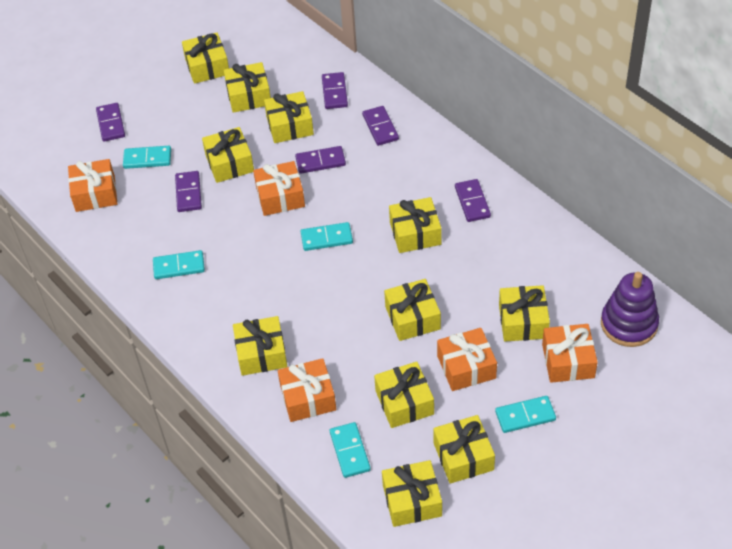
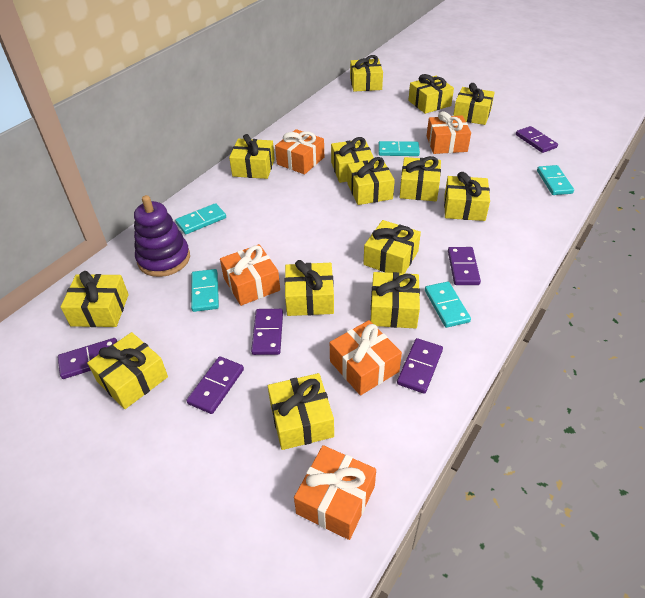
yellow gift: [182,33,229,84] [202,127,254,183] [224,62,271,113] [233,316,287,376] [264,91,314,143] [374,362,434,428] [382,460,442,527] [384,279,441,341] [389,197,441,253] [433,415,495,484] [499,285,550,342] = 11 -> [61,271,129,327] [87,332,168,409] [229,134,275,179] [268,373,334,450] [285,260,334,316] [331,137,374,183] [347,157,395,205] [350,55,383,92] [363,220,421,273] [371,272,420,329] [400,156,441,201] [408,74,454,114] [444,172,490,221] [453,83,495,125] = 14

